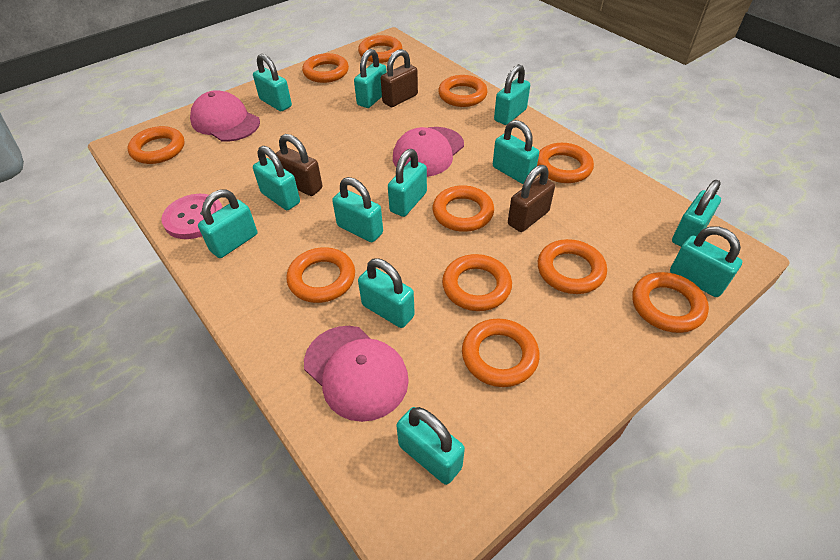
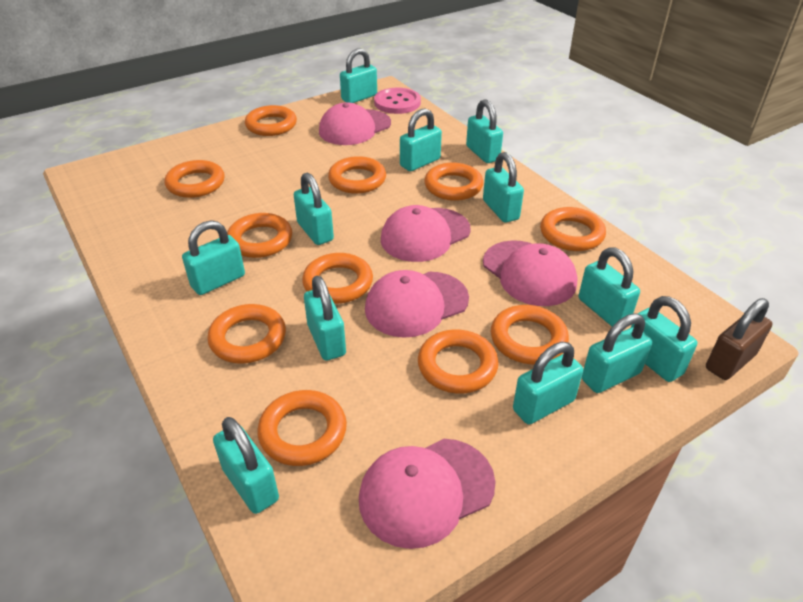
brown padlock: [275,134,322,196] [380,49,418,107] [508,165,555,232] = 3 -> [706,298,773,380] = 1
pink cap: [190,90,260,142] [304,326,409,422] [393,127,464,177] = 3 -> [319,103,391,145] [359,439,495,549] [365,270,469,338] [381,205,471,262] [483,240,578,306] = 5

